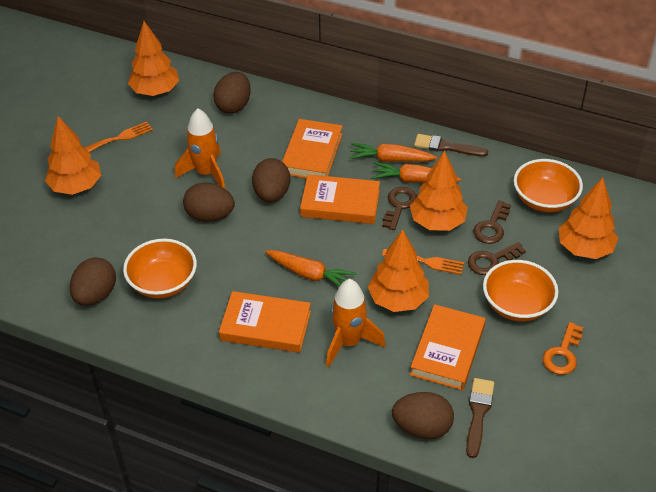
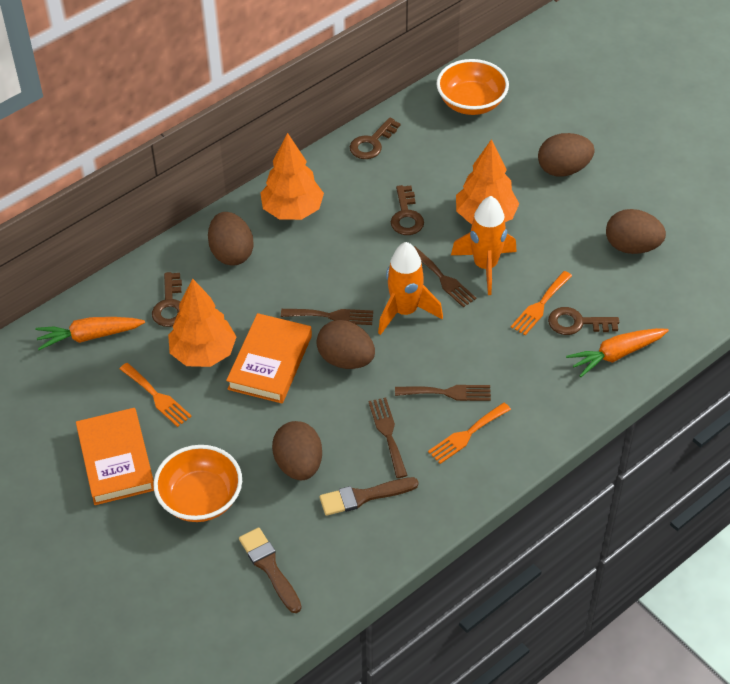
brown fork: none = 0 -> [281,309,373,325] [368,398,408,478] [395,385,491,401] [414,246,476,307] = 4
brown key: [382,187,417,230] [468,242,526,275] [473,200,511,244] = 3 -> [152,272,182,327] [350,117,400,159] [391,185,424,235] [548,307,619,335] = 4
orange book: [219,291,311,353] [282,119,343,178] [300,174,380,224] [410,304,486,390] = 4 -> [76,408,154,505] [226,313,312,403] = 2
orange bowl: [123,239,197,298] [483,260,559,322] [514,159,583,212] = 3 -> [154,445,242,522] [437,59,509,115] = 2
orange carrot: [265,250,357,287] [349,143,437,162] [371,162,461,183] = 3 -> [35,317,145,350] [566,328,669,377] = 2
orange fork: [85,122,153,152] [382,249,464,275] = 2 -> [120,363,192,427] [428,403,511,464] [511,271,572,335] = 3
orange key: [543,322,583,375] = 1 -> none = 0
orange tree: [45,116,101,195] [128,21,179,96] [368,229,429,312] [410,151,468,231] [559,178,618,259] = 5 -> [168,278,237,367] [260,133,324,220] [456,139,519,224] = 3

